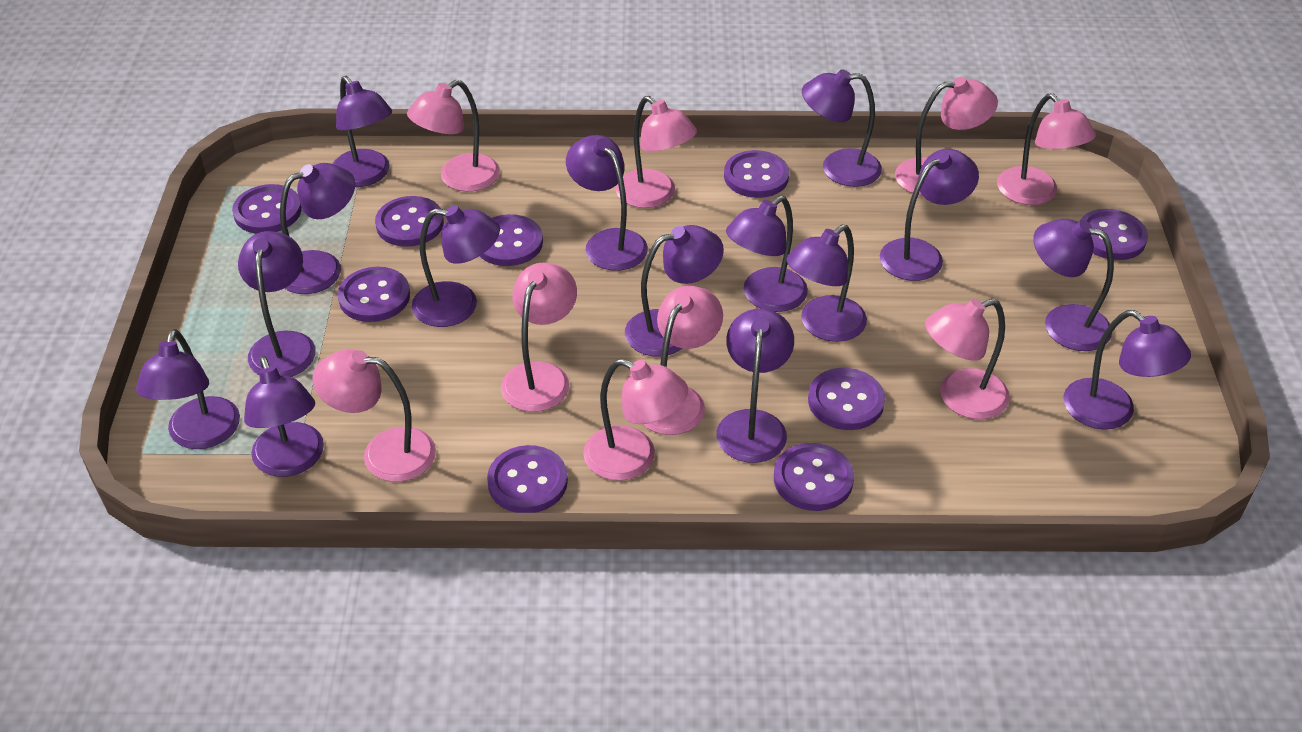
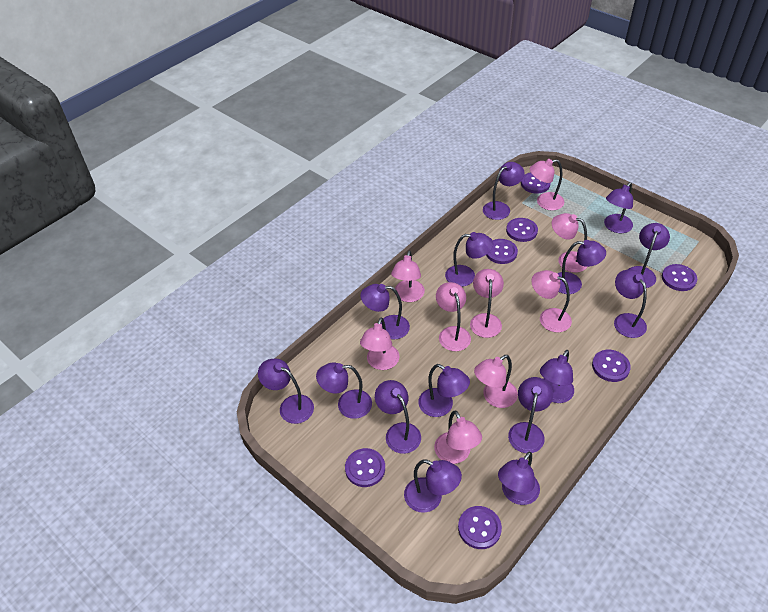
purple button: [232,184,302,234] [338,267,410,322] [375,196,444,247] [480,214,543,266] [487,445,568,513] [724,150,789,198] [774,443,854,511] [808,368,885,430] [1079,209,1148,260] = 9 -> [345,448,385,487] [458,506,502,549] [486,239,518,264] [506,218,538,242] [521,172,551,194] [592,350,631,382] [662,264,697,291] = 7

